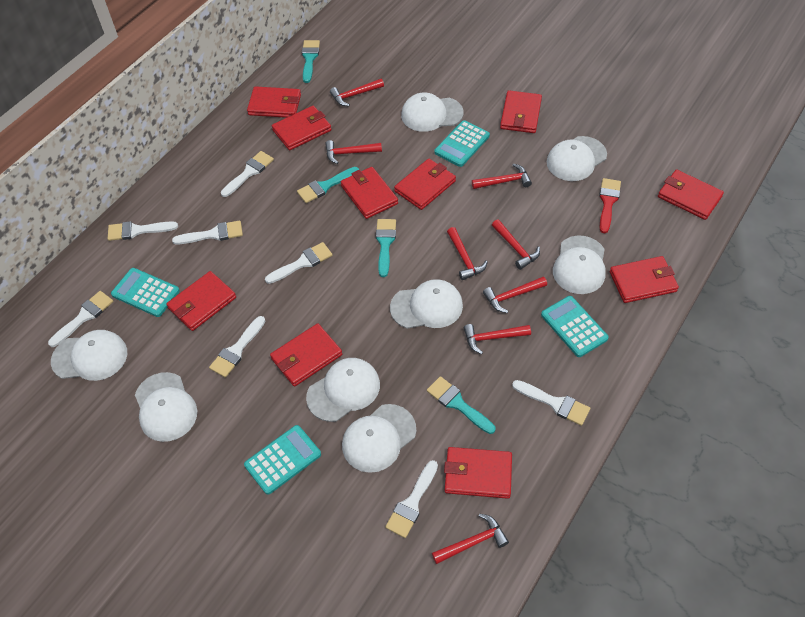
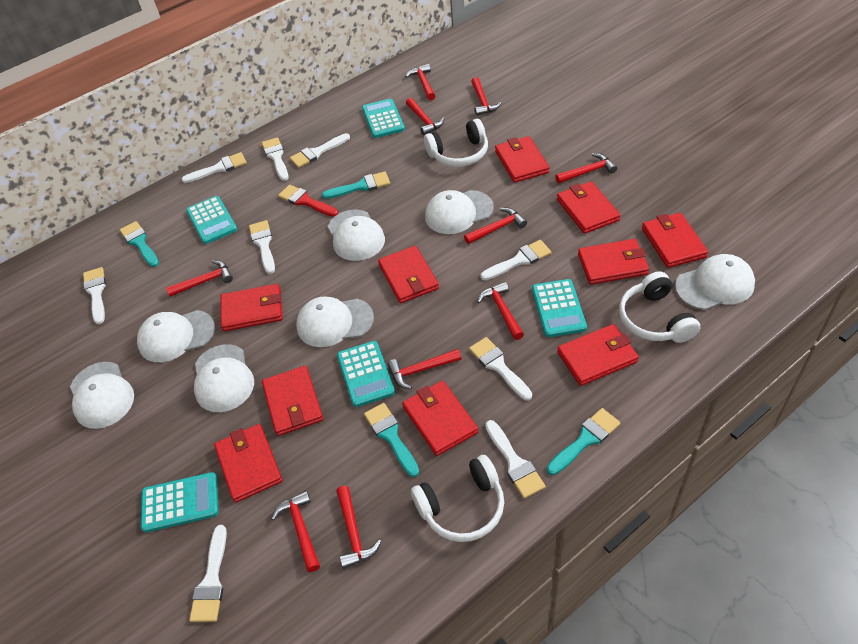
red hammer: [325,140,382,164] [330,79,384,106] [432,514,509,564] [447,227,488,280] [464,324,531,354] [472,164,532,189] [483,277,547,313] [492,219,540,270] = 8 -> [166,260,233,297] [271,490,320,572] [336,486,382,569] [387,349,462,389] [405,64,435,100] [406,98,445,135] [464,208,527,244] [471,77,501,116] [477,282,524,340] [555,153,617,184] = 10
turquoise calculator: [111,268,180,317] [244,425,321,495] [434,120,490,167] [541,296,609,357] = 4 -> [141,472,219,532] [186,196,237,244] [337,341,395,407] [362,99,405,138] [532,279,587,337] = 5
white brush: [48,291,113,347] [108,221,178,241] [172,221,243,244] [209,316,265,378] [221,151,274,197] [265,242,332,284] [385,460,438,538] [512,380,590,426] = 8 -> [83,267,106,324] [182,152,247,183] [189,525,227,622] [249,220,275,274] [262,137,289,181] [290,133,350,168] [469,337,532,401] [480,240,552,280] [485,420,546,499] = 9
white cap: [51,330,127,381] [135,372,197,442] [306,358,380,422] [342,404,416,473] [390,279,463,329] [401,92,464,132] [547,136,607,181] [553,235,606,294] = 8 -> [70,362,134,429] [137,310,215,362] [194,344,254,412] [296,297,374,347] [328,210,385,261] [425,190,494,234] [675,254,755,310] = 7
white headphones: none = 0 -> [411,455,504,542] [424,119,488,167] [619,271,700,343] = 3

